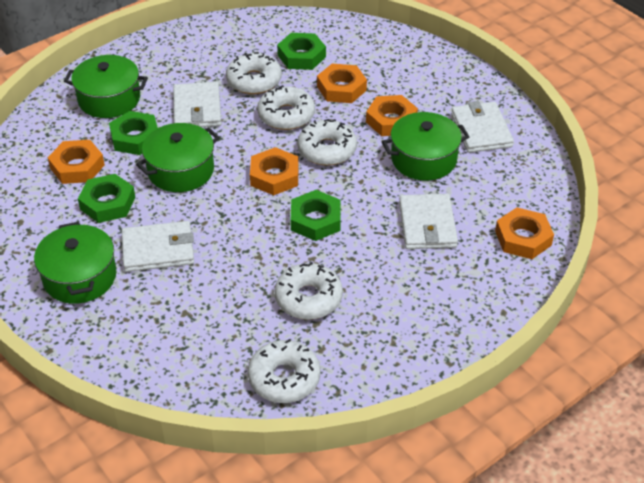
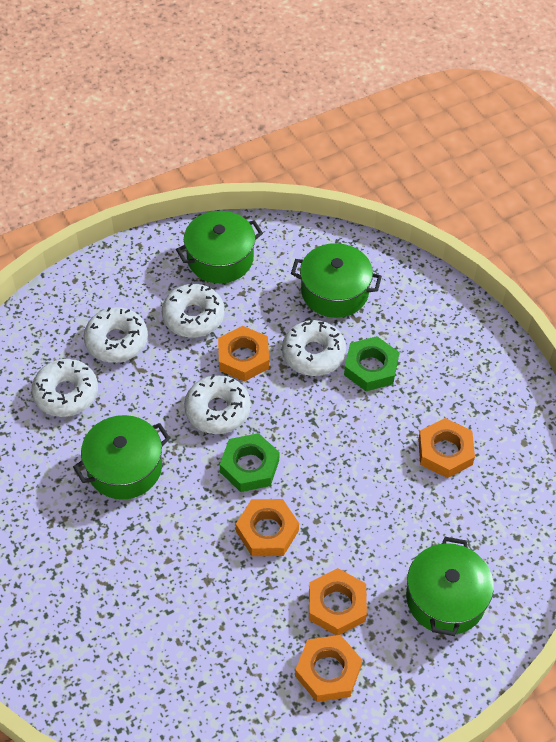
green nut: [78,174,136,223] [109,111,158,155] [277,33,326,70] [291,190,341,241] = 4 -> [220,433,279,492] [344,336,399,391] = 2
white wallet: [122,221,194,272] [173,82,221,127] [399,194,458,249] [451,101,514,153] = 4 -> none = 0

